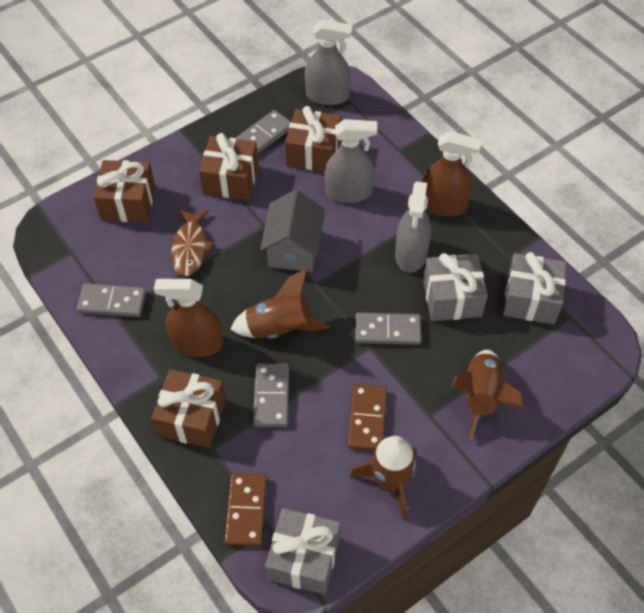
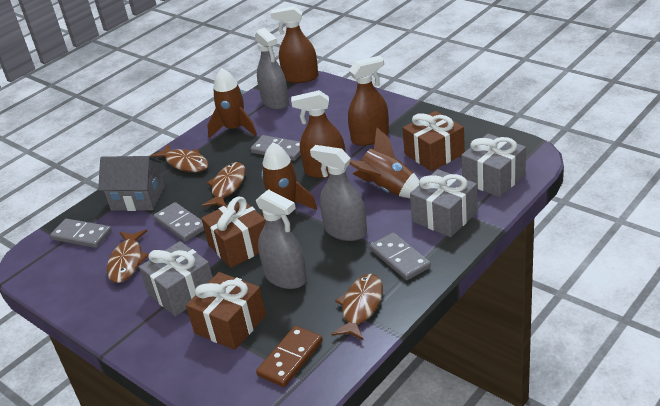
brown domino: [224,473,267,546] [347,384,387,451] = 2 -> [256,326,323,387] = 1
brown fish: [171,210,215,277] = 1 -> [107,230,149,283] [151,144,209,172] [201,162,246,207] [331,274,383,341] = 4
brown gift: [94,160,155,222] [151,369,226,448] [199,133,259,200] [285,106,341,172] = 4 -> [186,272,266,350] [201,197,266,268] [403,111,465,171] = 3
brown spray bottle: [154,279,223,357] [422,131,482,217] = 2 -> [270,6,318,83] [291,90,346,178] [348,56,389,146] = 3

